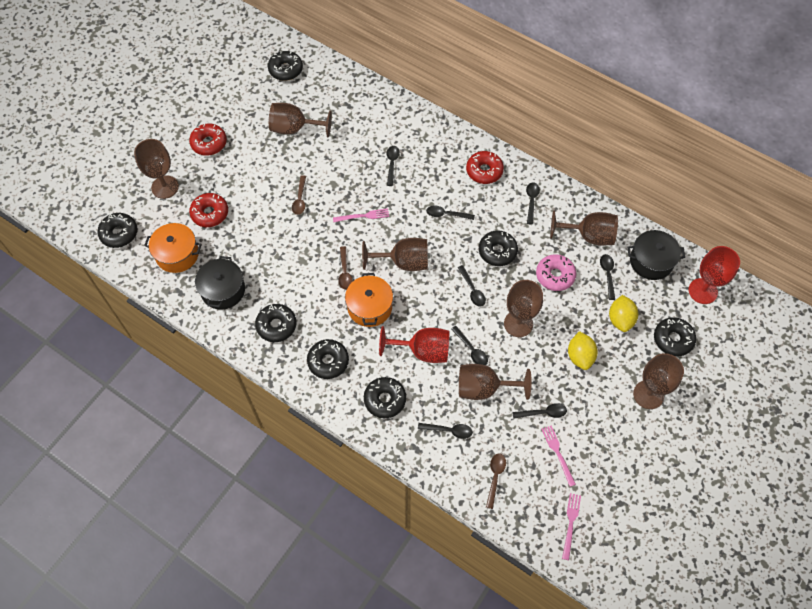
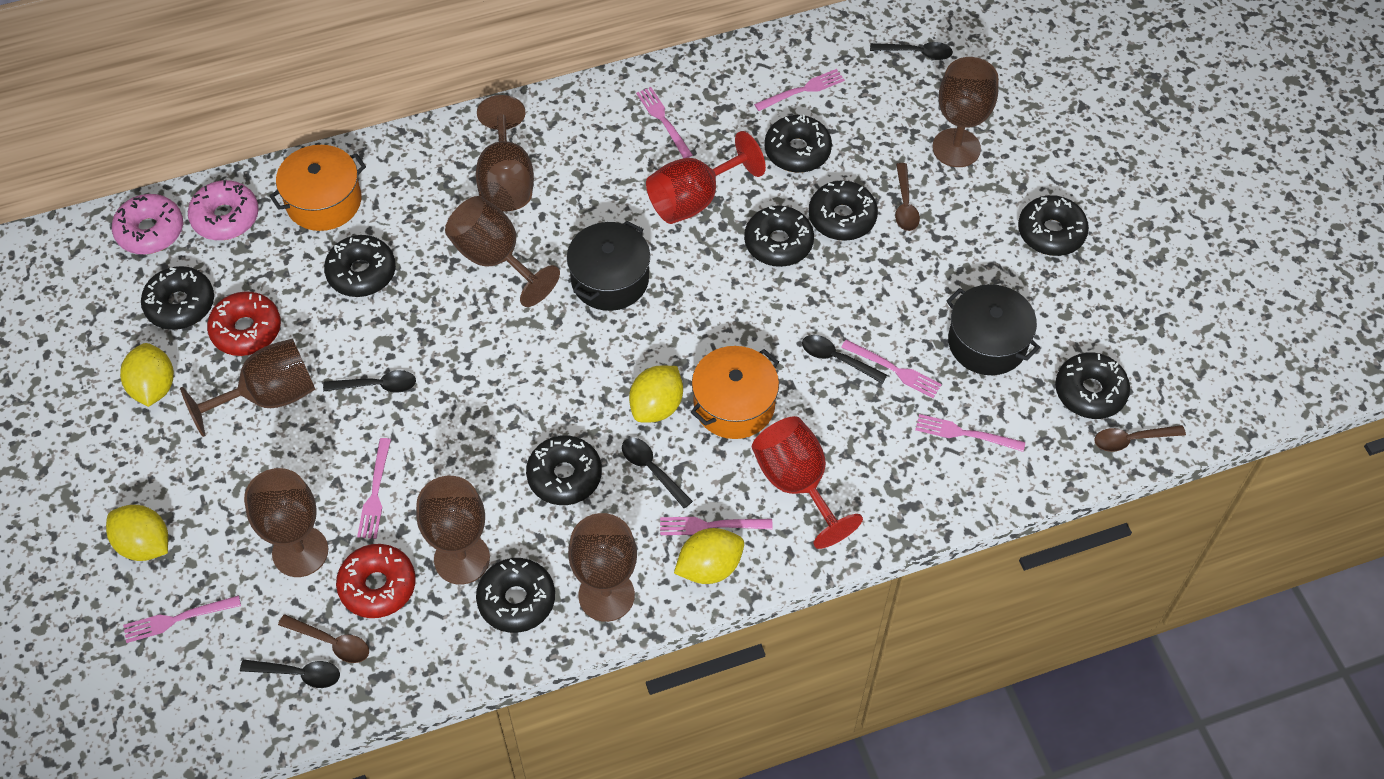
black donut: [97,213,137,248] [255,304,296,342] [268,51,303,81] [307,339,349,379] [364,377,406,418] [479,230,518,266] [654,317,696,356] = 7 -> [141,266,214,330] [324,235,396,297] [476,558,555,633] [526,435,602,505] [744,206,814,267] [764,114,832,173] [809,180,878,241] [1018,195,1089,256] [1055,353,1130,419] = 9
black spoon: [387,146,400,186] [418,423,473,439] [426,205,475,220] [451,326,488,365] [458,265,486,307] [512,403,567,419] [526,182,540,225] [600,254,615,300] = 8 -> [240,659,340,688] [323,370,416,393] [622,438,693,508] [802,335,887,384] [870,42,953,60] = 5
pink donut: [536,254,576,291] = 1 -> [112,194,183,254] [188,180,259,240] = 2
pink fork: [333,208,389,222] [542,426,576,487] [562,493,581,560] = 3 -> [123,595,241,643] [357,438,391,539] [636,87,692,158] [660,517,773,535] [754,69,845,111] [841,340,942,398] [915,414,1025,452] = 7
red donut: [189,123,227,156] [189,193,228,227] [466,151,504,184] = 3 -> [207,291,281,356] [336,544,416,618] = 2
yellow lemon: [568,331,598,370] [609,295,638,332] = 2 -> [106,505,168,561] [120,343,174,407] [629,366,683,423] [674,528,744,584] = 4

